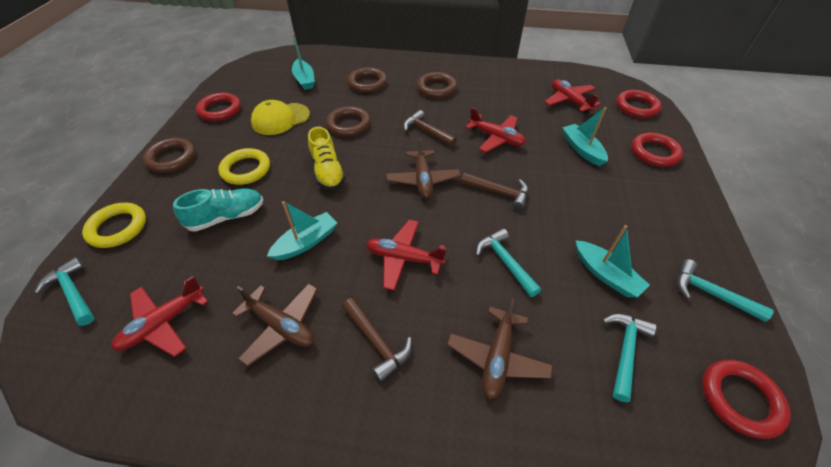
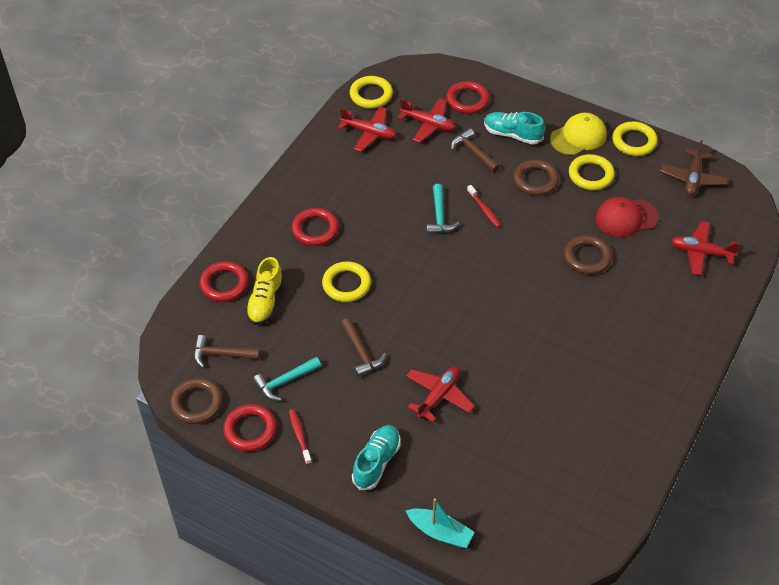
brown plane: [232,283,318,367] [386,137,461,198] [447,298,553,399] = 3 -> [660,140,728,196] = 1
brown ring: [143,138,196,173] [326,106,370,137] [347,67,387,93] [417,72,457,98] = 4 -> [170,378,223,424] [513,160,559,196] [564,235,612,275] = 3
red cap: none = 0 -> [596,197,659,237] = 1
red toothbrush: none = 0 -> [289,409,312,465] [467,185,501,228] = 2
turquoise boat: [267,201,337,260] [292,33,315,90] [562,107,608,166] [576,225,650,297] = 4 -> [406,498,474,548] = 1
turquoise hammer: [34,257,95,326] [476,228,541,297] [602,314,657,402] [677,259,774,322] = 4 -> [253,357,321,401] [426,184,460,234] = 2
turquoise shoe: [173,188,264,232] = 1 -> [352,425,401,490] [484,112,545,145] = 2
yellow ring: [82,203,146,248] [218,148,270,185] = 2 -> [322,261,371,302] [350,76,393,108] [569,154,615,190] [612,122,658,156] = 4

